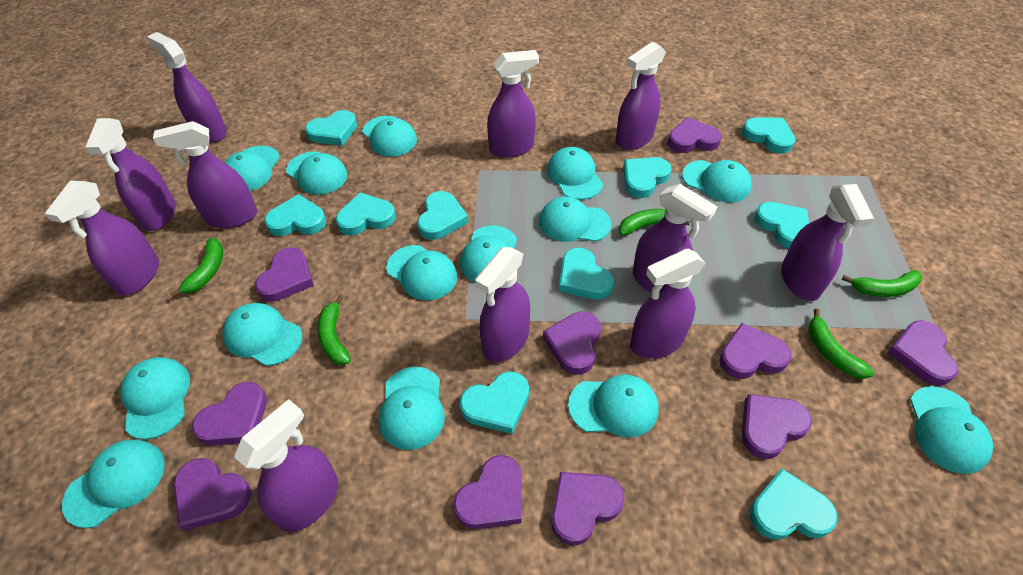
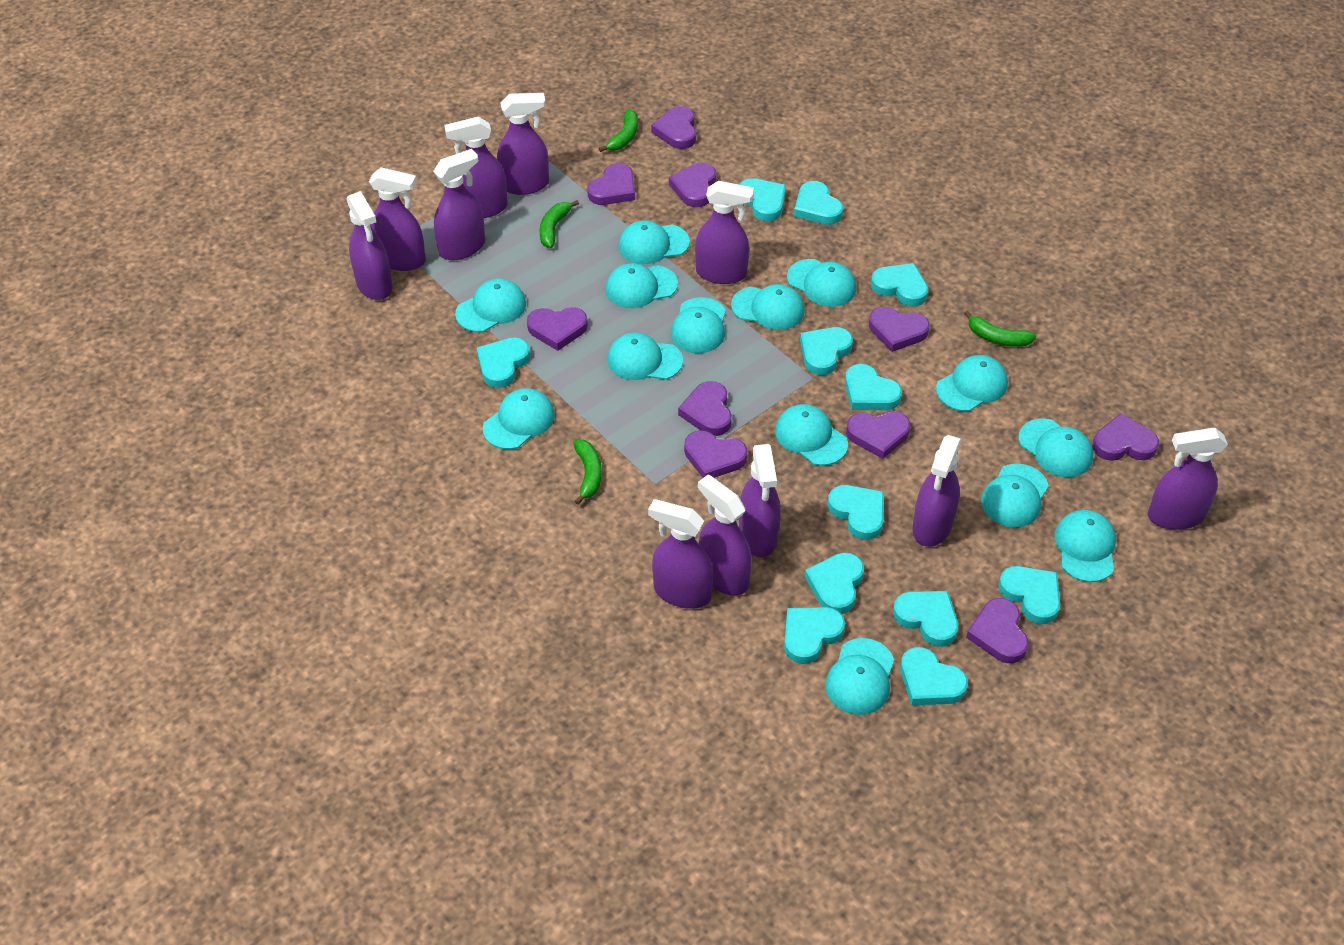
green banana: [170,238,223,298] [317,295,351,365] [619,209,690,236] [808,309,874,379] [842,270,922,297] = 5 -> [540,200,579,248] [573,440,602,505] [599,109,638,152] [964,310,1036,347] = 4
turquoise heart: [265,194,326,236] [305,110,357,146] [336,192,396,235] [417,191,469,240] [460,371,529,434] [559,248,614,300] [623,157,671,198] [742,117,795,154] [750,469,838,540] [754,202,809,249] = 10 -> [477,338,530,388] [739,178,786,221] [784,607,845,664] [794,181,843,225] [800,327,853,375] [805,553,864,614] [828,485,884,540] [845,364,902,410] [871,263,928,307] [893,591,958,647] [900,647,968,705] [998,566,1060,624] = 12

